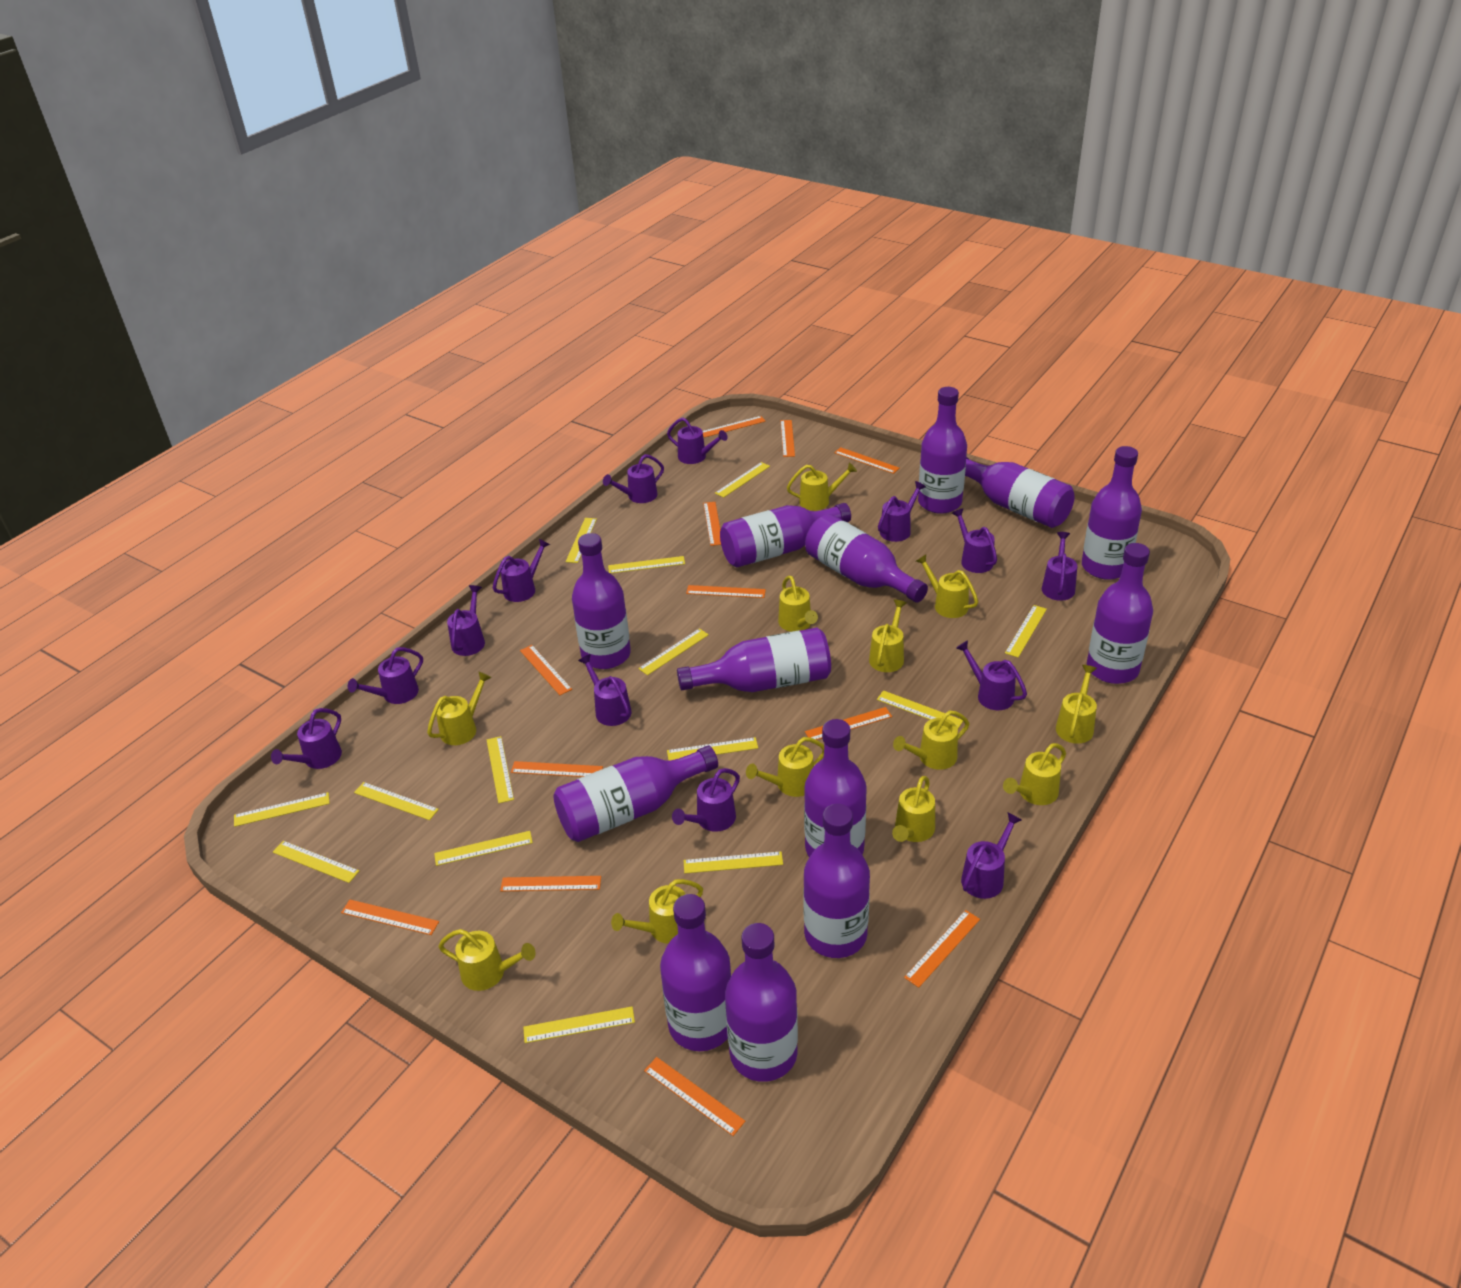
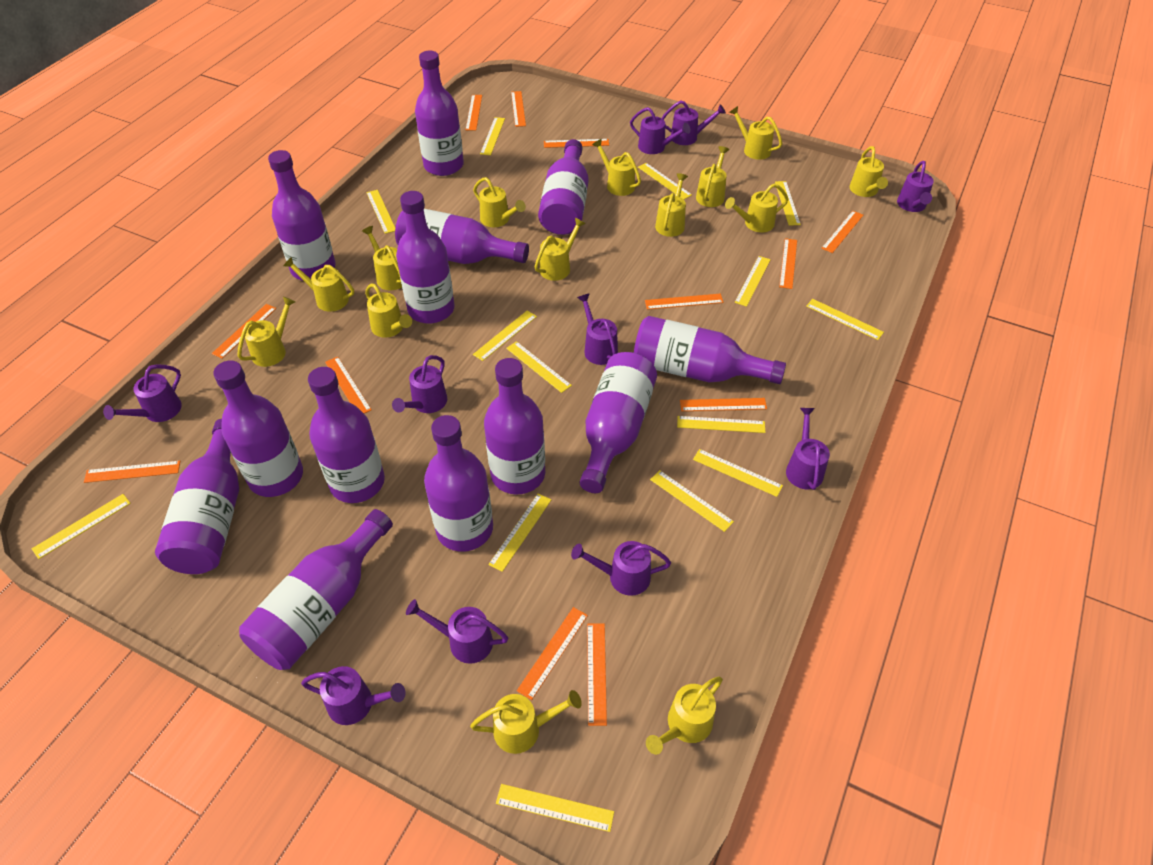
purple watering can: [271,708,342,769] [348,647,423,704] [447,585,485,656] [493,539,550,602] [578,654,631,726] [603,454,664,503] [667,417,728,464] [672,768,740,832] [878,481,926,542] [952,508,997,573] [956,640,1027,710] [961,813,1022,899] [1042,532,1077,601] = 13 -> [103,364,182,422] [301,666,405,725] [392,355,447,413] [406,599,508,664] [571,541,671,596] [577,293,618,365] [630,107,690,154] [662,100,726,145] [786,408,830,490] [897,161,934,212] = 10
yellow watering can: [427,671,492,745] [438,929,536,991] [611,879,703,944] [746,737,824,797] [778,575,818,632] [787,463,857,511] [869,600,907,672] [892,776,935,842] [893,711,969,770] [916,555,978,618] [1003,743,1066,805] [1056,665,1097,743] = 12 -> [238,296,296,367] [283,257,354,312] [362,226,402,290] [365,283,412,338] [470,690,582,754] [473,177,526,227] [535,218,586,281] [592,139,641,196] [646,677,723,755] [655,173,688,237] [696,146,729,207] [725,184,788,232] [729,106,782,160] [850,146,888,197] = 14

